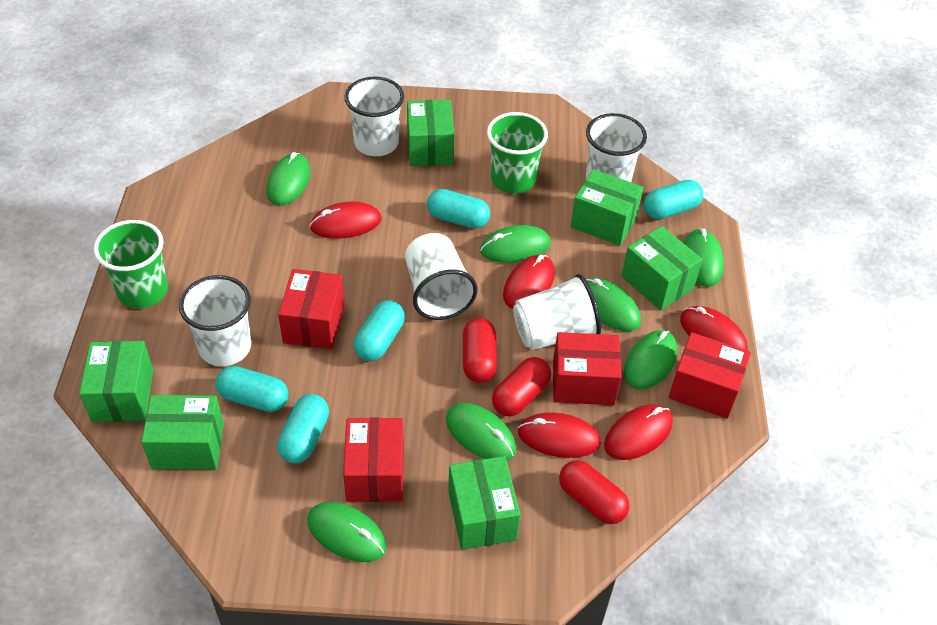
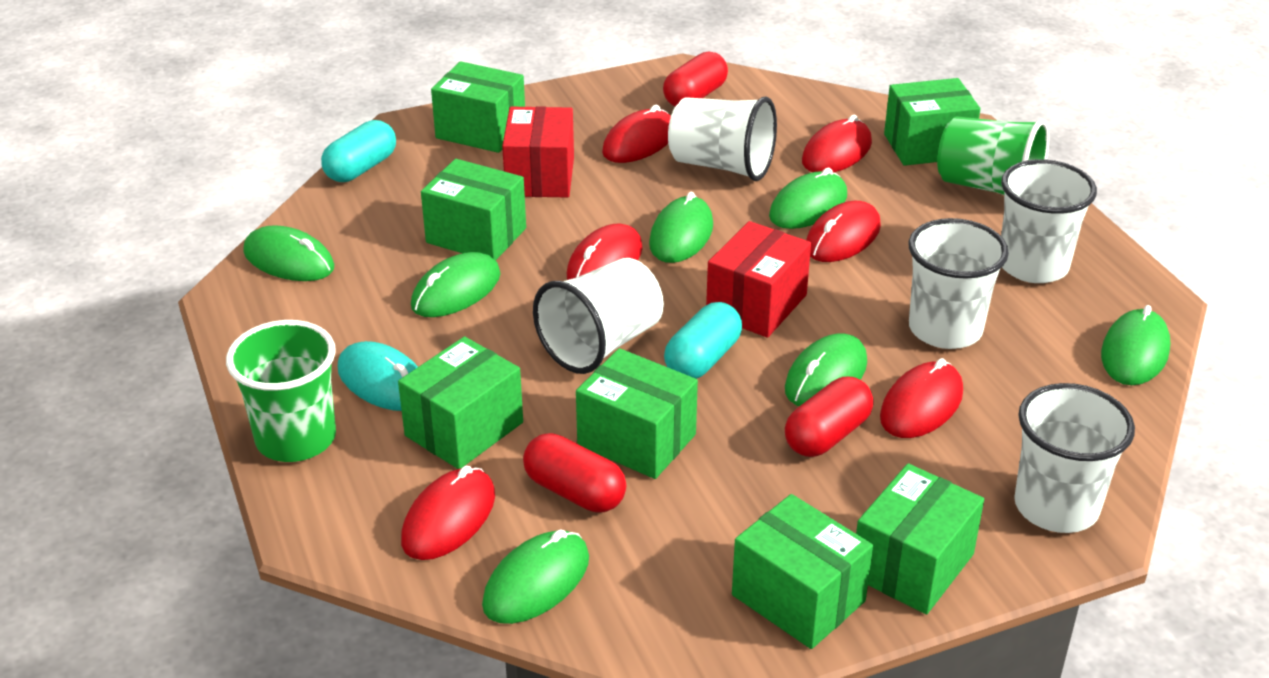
green box: [79,341,154,422] [141,395,224,470] [407,100,454,166] [448,456,521,550] [571,169,643,246] [621,226,703,310] = 6 -> [398,336,523,469] [421,159,526,261] [431,61,525,153] [576,348,698,479] [732,494,873,649] [856,463,984,614] [884,78,980,166] = 7
red box: [278,269,344,349] [343,417,404,502] [553,332,622,405] [669,332,751,419] = 4 -> [502,106,574,197] [706,221,811,338] = 2
red mouse: [310,202,381,239] [503,255,555,308] [518,412,601,458] [604,404,673,460] [680,306,748,351] = 5 -> [401,466,495,560] [567,223,643,280] [602,105,671,163] [802,115,872,173] [806,201,881,262] [880,358,963,438] = 6
turquoise capsule: [216,366,288,412] [277,394,329,464] [354,300,405,361] [427,189,490,228] [643,180,703,219] = 5 -> [321,120,396,182] [664,302,742,379] = 2
turquoise mouse: none = 0 -> [338,341,418,411] = 1

